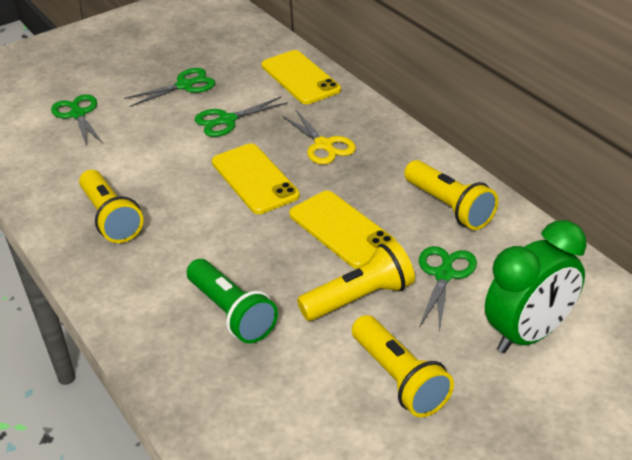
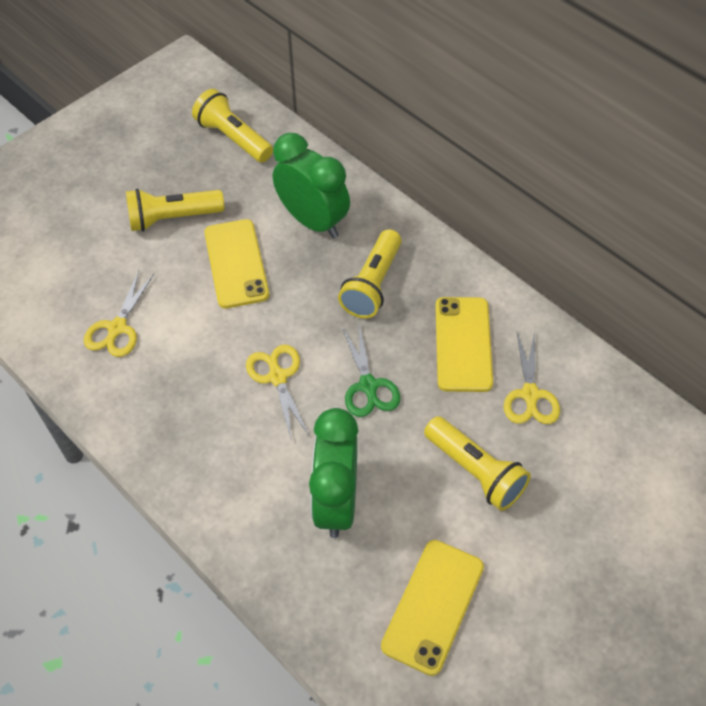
green clock: [485,220,587,353] = 1 -> [273,133,350,238] [309,408,358,538] = 2
green flashlight: [187,259,278,343] = 1 -> none = 0
green scissors: [51,94,102,146] [124,68,215,107] [195,96,288,137] [419,246,477,332] = 4 -> [342,324,401,417] = 1
yellow scissors: [283,110,356,165] = 1 -> [84,271,154,357] [246,345,309,439] [504,331,560,424] = 3

